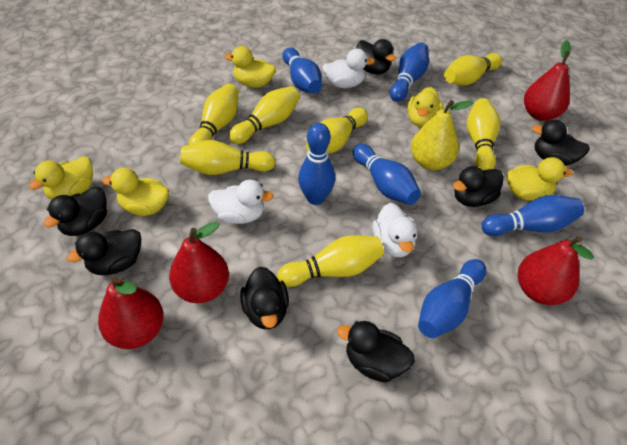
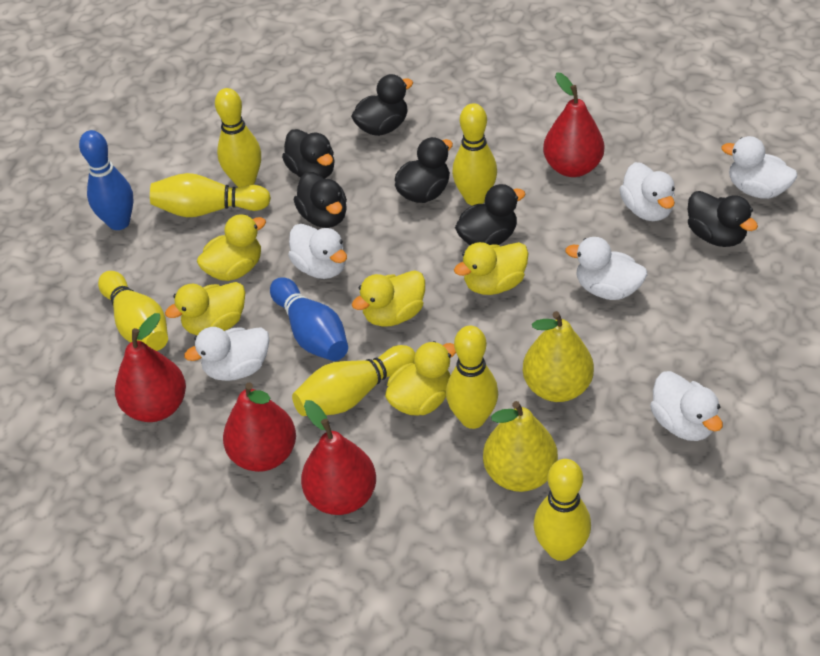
black duck: [44,187,107,236] [67,229,141,275] [240,267,289,329] [337,321,415,383] [356,39,396,74] [453,166,504,207] [532,120,590,166] = 7 -> [282,129,335,178] [294,172,347,228] [351,74,413,136] [395,137,453,203] [455,184,525,245] [688,191,758,247] = 6
blue bowling pin: [282,47,322,94] [298,123,335,205] [353,144,421,205] [390,42,429,102] [418,259,486,338] [482,195,584,236] = 6 -> [79,130,133,230] [270,277,348,361] = 2
white duck: [208,180,273,224] [322,49,375,88] [373,203,417,257] = 3 -> [184,327,269,381] [288,224,347,279] [565,237,647,300] [620,162,675,221] [650,371,723,441] [721,136,797,199] = 6
yellow pear: [411,100,474,170] = 1 -> [483,401,558,492] [523,311,594,402] = 2

